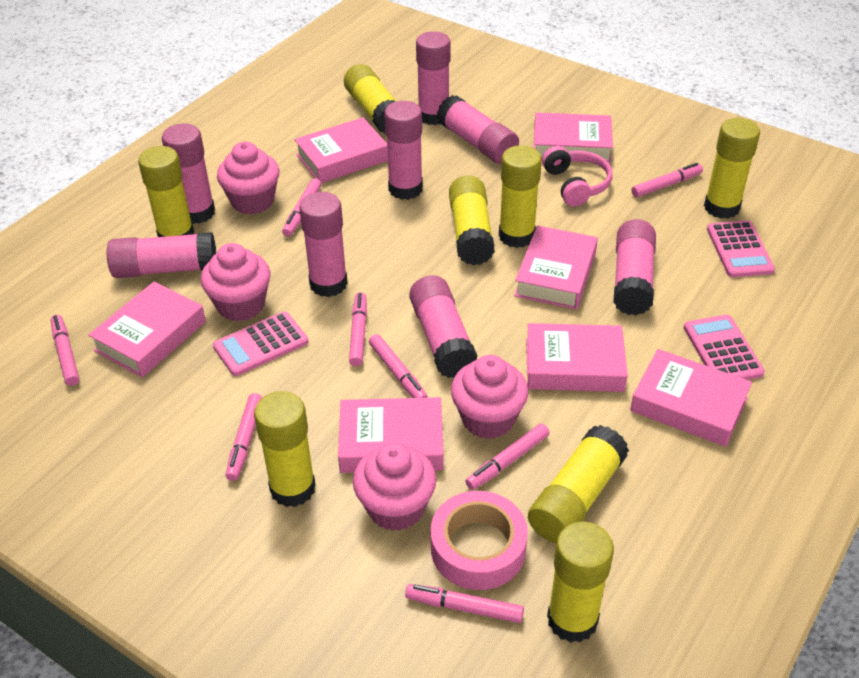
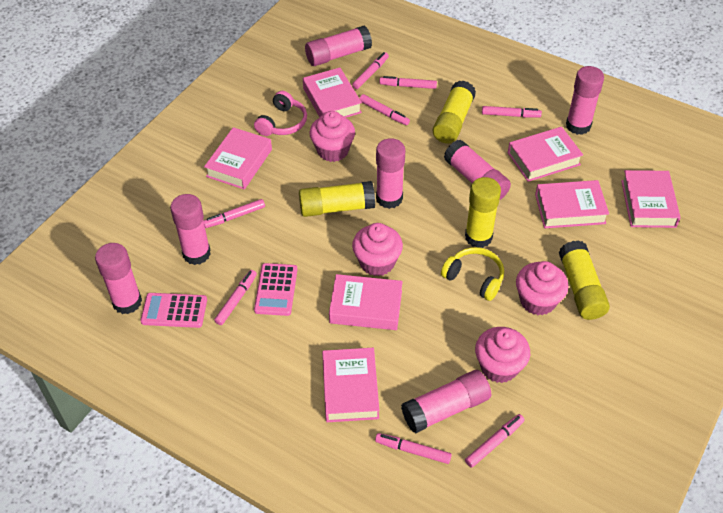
pink calculator: [213,311,308,376] [684,315,765,380] [707,220,775,277] = 3 -> [140,293,207,328] [254,263,297,316] = 2
pink glue stick: [107,232,216,278] [162,123,215,224] [299,192,348,297] [384,101,423,200] [409,275,477,378] [416,31,451,125] [437,95,519,164] [613,219,656,315] = 8 -> [95,243,142,314] [170,194,211,265] [305,25,372,66] [376,138,405,209] [401,370,491,434] [444,140,511,200] [566,66,604,135] = 7
pink tape: [430,491,528,590] = 1 -> none = 0
yellow glue stick: [138,146,194,237] [254,391,316,507] [344,64,396,134] [449,175,495,265] [499,145,542,248] [528,425,629,543] [547,521,614,643] [704,118,760,219] = 8 -> [299,181,375,217] [433,80,476,144] [465,177,501,248] [559,240,610,320] = 4
yellow headphones: none = 0 -> [441,247,504,301] = 1

